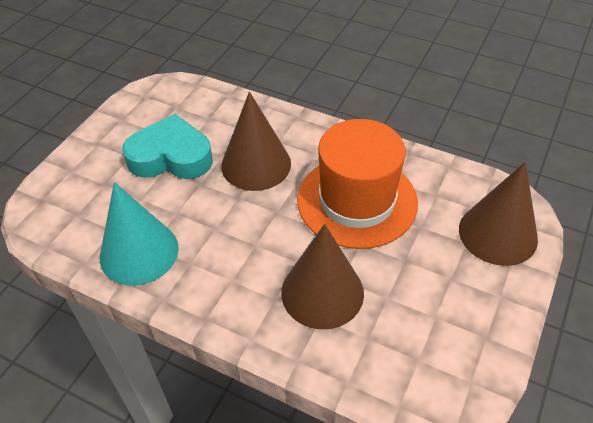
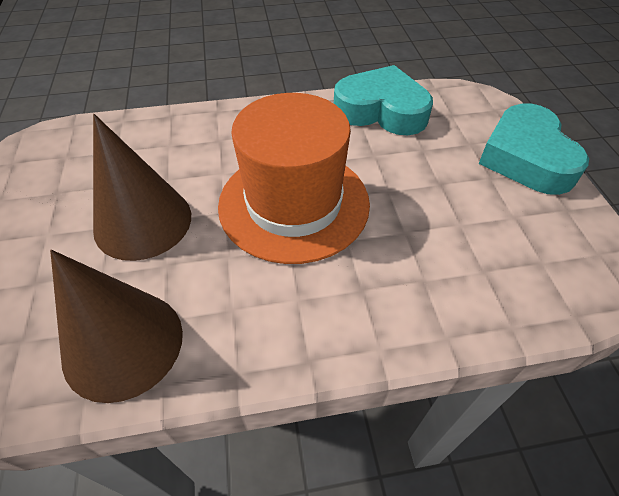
brown cone: [221,92,291,191] [281,224,364,329] [459,162,538,266] = 3 -> [50,250,183,403] [93,114,191,261] = 2
turquoise cone: [100,182,179,285] = 1 -> none = 0
turquoise heart: [122,114,213,179] = 1 -> [334,65,433,135] [478,103,589,195] = 2

